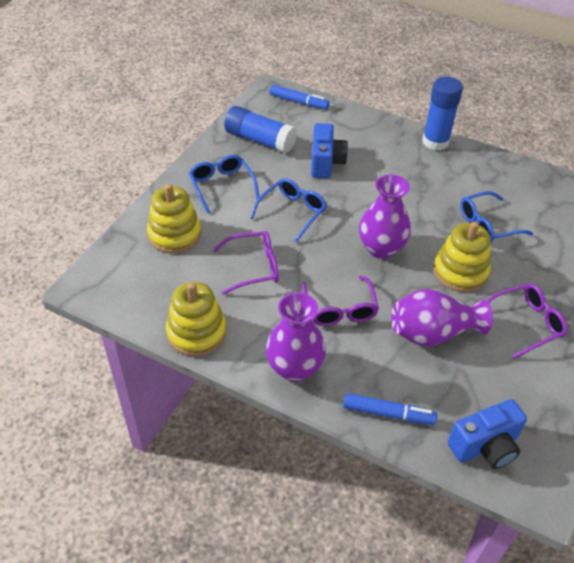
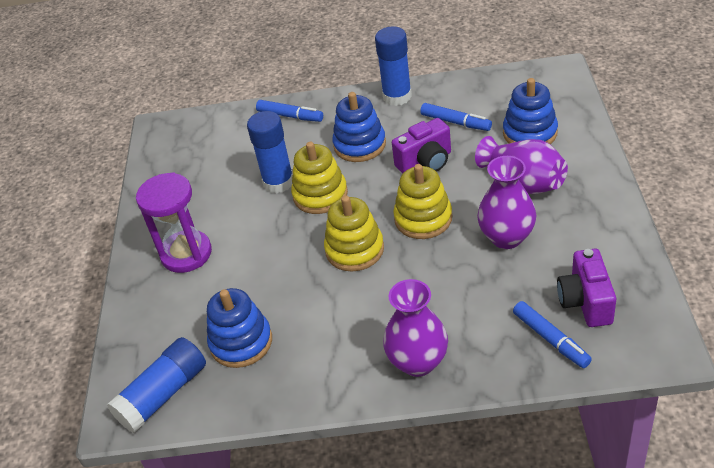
blue camera: [311,123,348,178] [448,399,527,469] = 2 -> none = 0
blue glasses: [189,155,259,213] [250,178,327,243] [460,191,533,242] = 3 -> none = 0
blue glue stick: [224,106,297,154] [422,77,463,151] = 2 -> [107,337,206,433] [247,111,293,194] [375,26,412,106] = 3
blue marker: [270,85,330,110] [343,393,437,425] = 2 -> [256,100,323,122] [420,103,492,131] [513,301,592,368] = 3
blue stacking toy: none = 0 -> [207,288,272,368] [332,92,386,162] [503,78,558,144] = 3
purple camera: none = 0 -> [392,118,451,173] [557,249,616,327] = 2
purple glasses: [213,231,279,295] [302,276,379,326] [487,283,568,359] = 3 -> none = 0
purple hourglass: none = 0 -> [136,172,212,273] = 1

